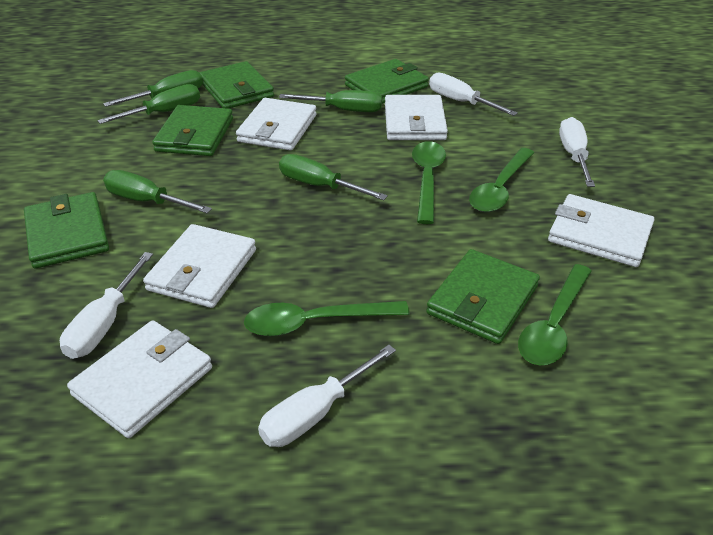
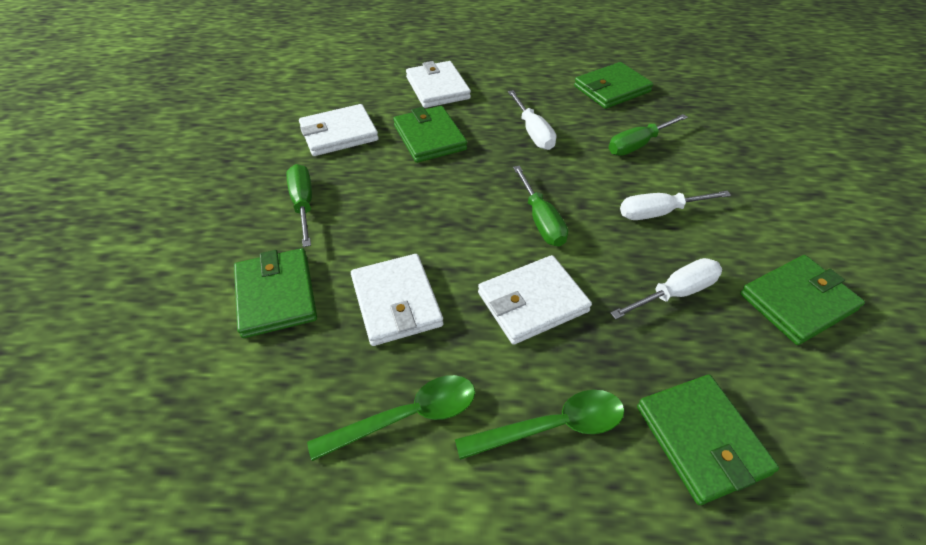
green screwdriver: [97,84,200,124] [103,70,203,107] [103,170,212,213] [279,90,382,112] [279,154,388,200] = 5 -> [286,164,312,247] [513,166,568,247] [609,114,688,156] = 3
green spoon: [244,301,410,336] [412,141,446,224] [469,148,534,212] [518,264,592,366] = 4 -> [307,375,475,461] [455,390,625,460] = 2
white screwdriver: [60,252,153,359] [258,345,396,447] [429,73,518,116] [559,117,595,187] = 4 -> [508,90,556,150] [610,258,722,319] [620,191,731,220] = 3
white wallet: [67,320,212,438] [143,224,256,308] [236,98,316,151] [385,95,448,140] [548,194,654,267] = 5 -> [299,104,379,156] [351,254,443,346] [406,61,471,108] [478,255,592,345] = 4

